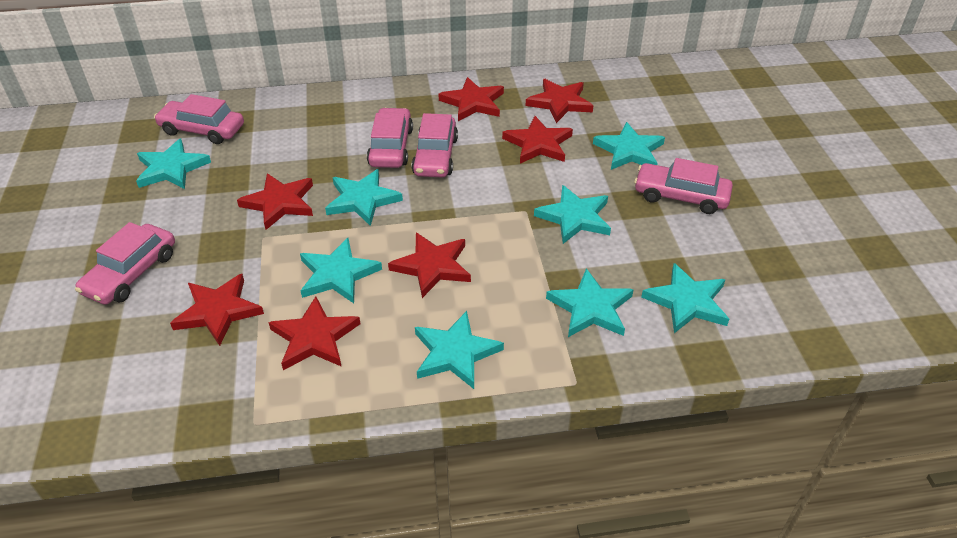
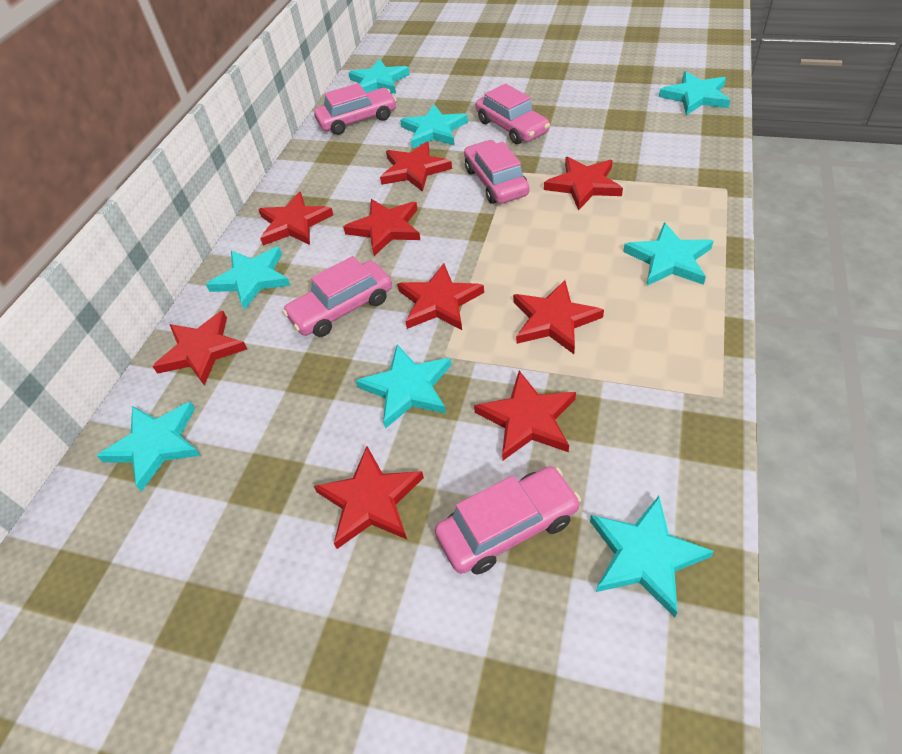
red star: [170,274,264,346] [237,173,313,230] [268,296,360,370] [388,233,471,298] [438,77,504,121] [502,116,573,164] [526,79,594,123] = 7 -> [152,311,247,386] [258,192,333,246] [314,446,424,549] [343,199,420,256] [380,141,452,192] [397,263,484,330] [474,371,576,460] [513,280,604,354] [544,157,623,211] = 9

